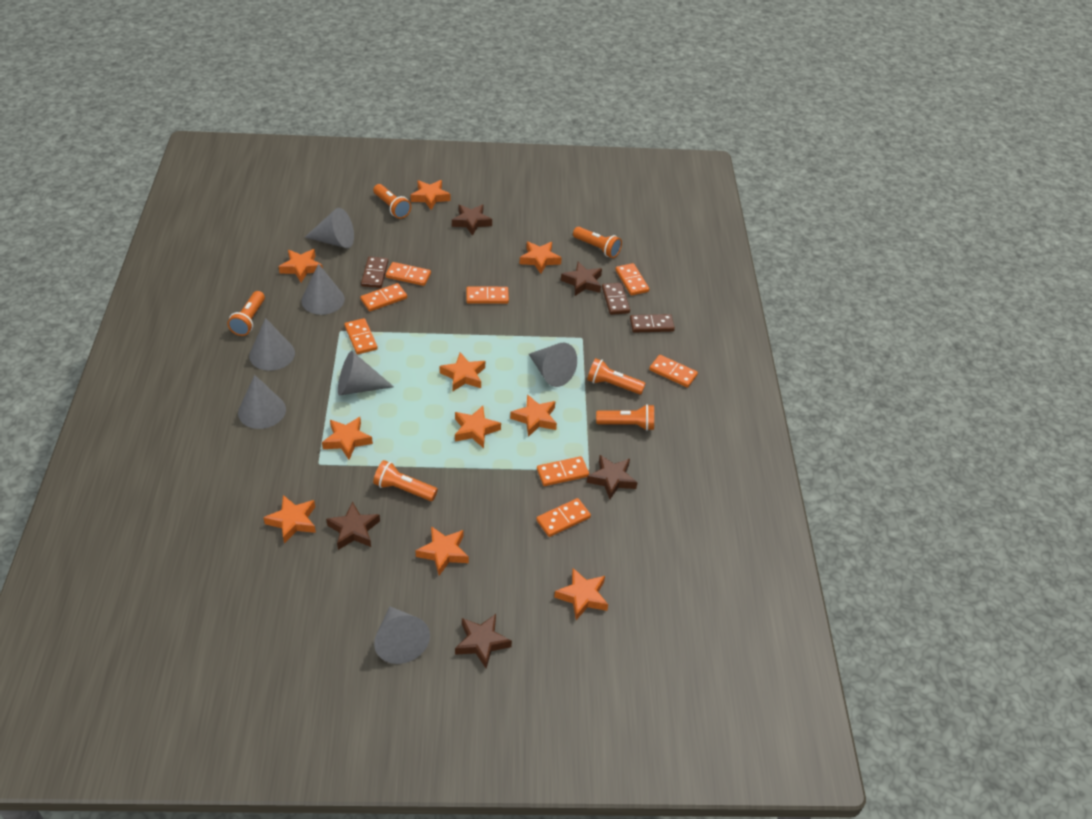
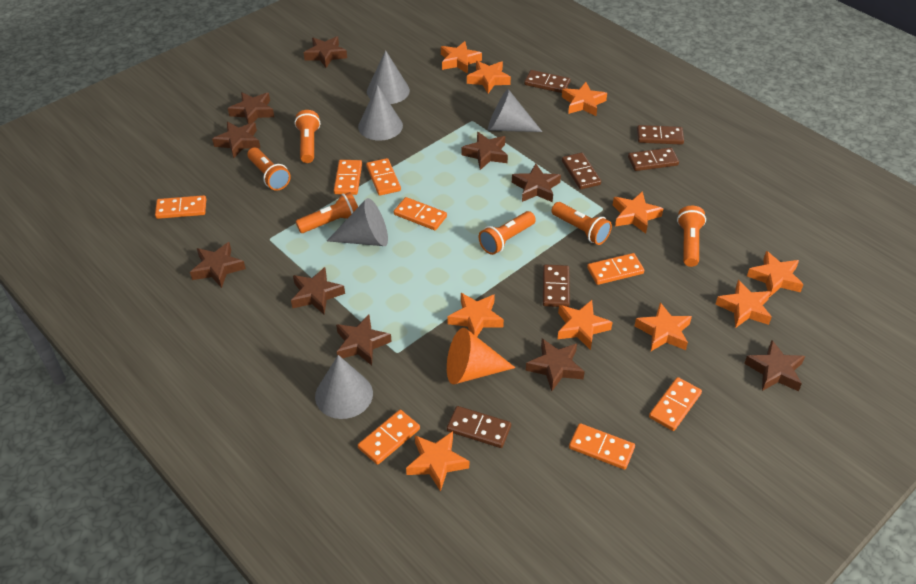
brown domino: [361,257,388,288] [602,283,630,315] [630,314,675,333] = 3 -> [447,406,511,448] [524,70,571,93] [543,264,570,307] [562,153,601,189] [628,148,679,171] [637,125,684,145] = 6
brown star: [326,502,380,550] [452,204,492,236] [455,614,512,669] [561,262,602,296] [587,455,638,499] = 5 -> [190,242,246,288] [212,122,260,158] [228,92,274,124] [291,267,345,314] [304,36,347,68] [336,315,392,365] [461,132,508,170] [512,164,561,202] [526,339,585,391] [744,340,805,391] = 10
grey cone: [238,375,286,429] [249,318,295,371] [302,264,345,315] [305,208,354,248] [338,351,394,396] [374,606,430,664] [529,343,577,387] = 7 -> [315,355,373,419] [327,198,388,246] [358,85,403,141] [367,50,410,104] [488,89,542,132] = 5
orange cone: none = 0 -> [447,328,516,384] = 1

